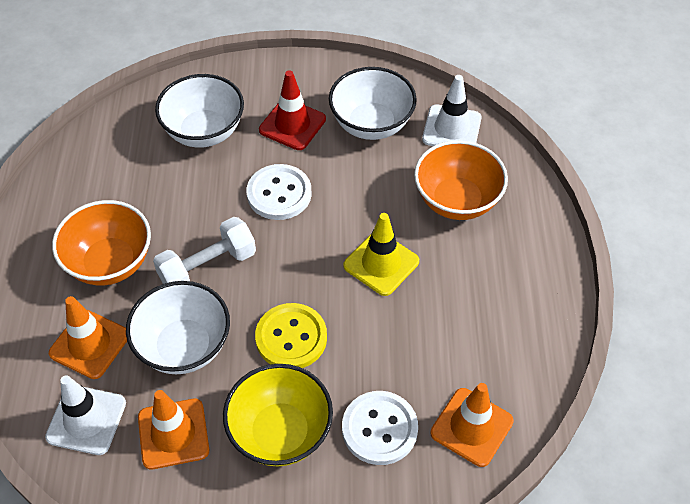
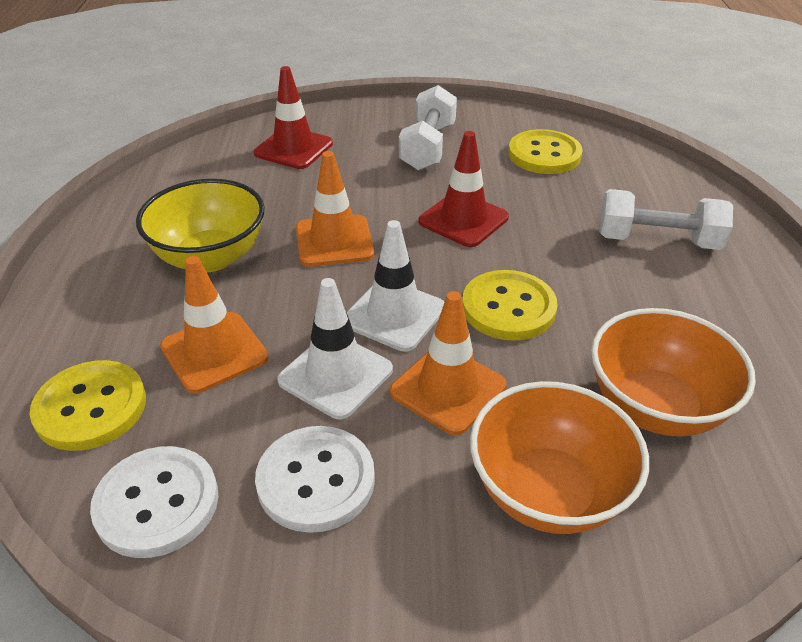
red traffic cone: [259,70,326,150] = 1 -> [254,66,333,169] [419,131,509,247] = 2
white bowl: [126,281,230,374] [155,74,244,148] [329,67,417,140] = 3 -> none = 0
white dumbbell: [153,217,256,284] = 1 -> [399,85,457,171] [599,189,733,250] = 2
yellow button: [255,303,327,368] = 1 -> [29,360,146,451] [462,270,558,341] [508,129,583,174] = 3
yellow traffic cone: [343,213,419,296] = 1 -> none = 0

